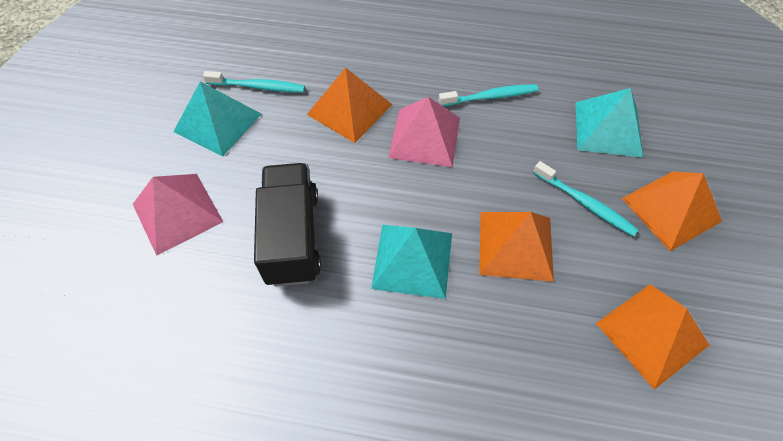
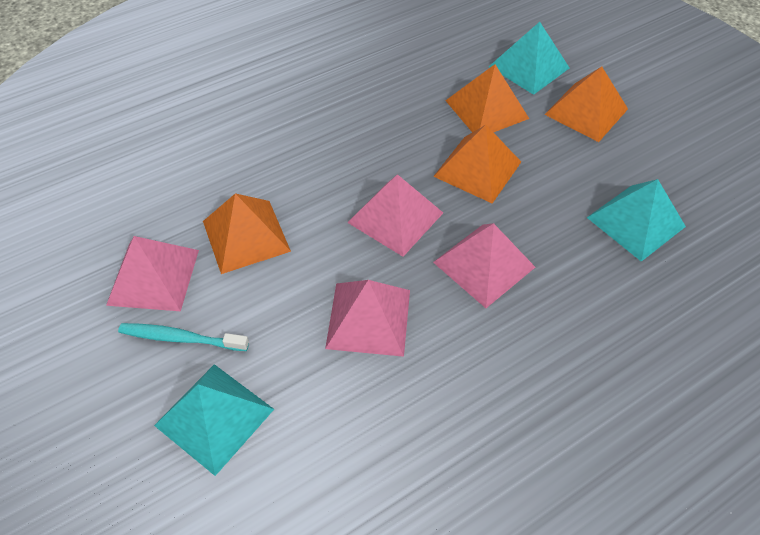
black truck: [254,163,321,287] = 1 -> none = 0
pink pyramid: [133,174,223,256] [388,97,460,167] = 2 -> [106,236,199,311] [325,280,410,357] [347,174,443,257] [433,223,535,308] = 4
turquoise toothbrush: [203,71,305,93] [439,84,538,106] [533,161,638,236] = 3 -> [118,323,249,351] = 1

